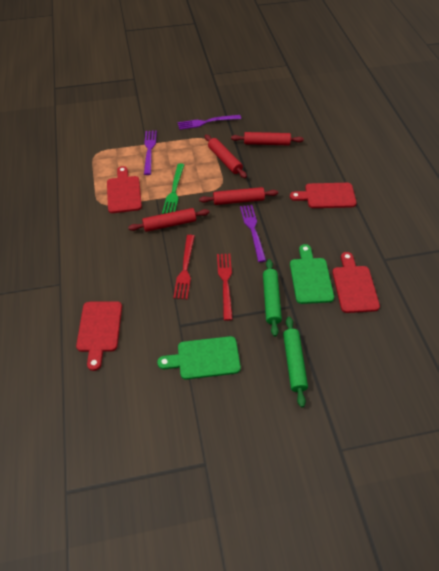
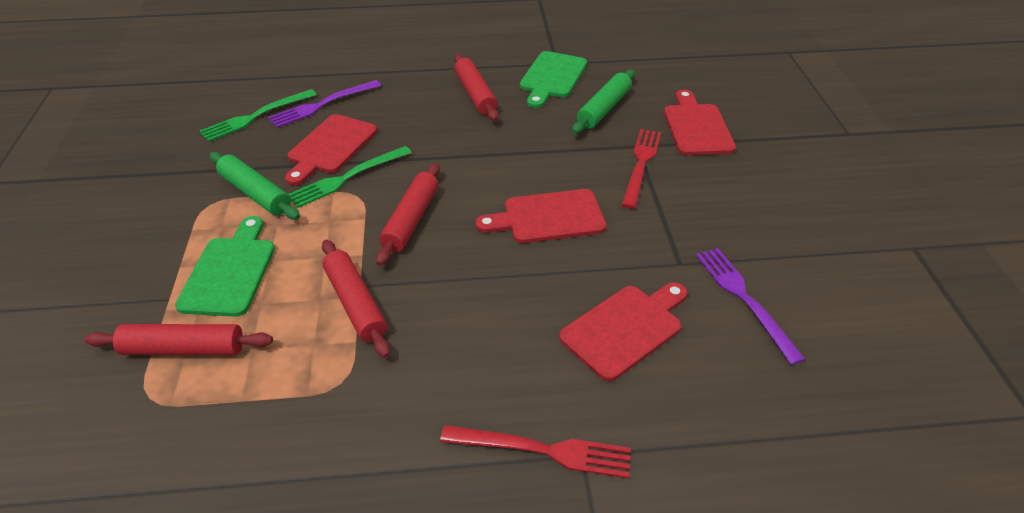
green fork: [162,163,184,214] = 1 -> [200,89,317,142] [288,146,412,208] = 2
purple fork: [144,131,157,175] [178,115,241,130] [240,205,266,262] = 3 -> [268,80,381,128] [696,248,806,365] = 2

